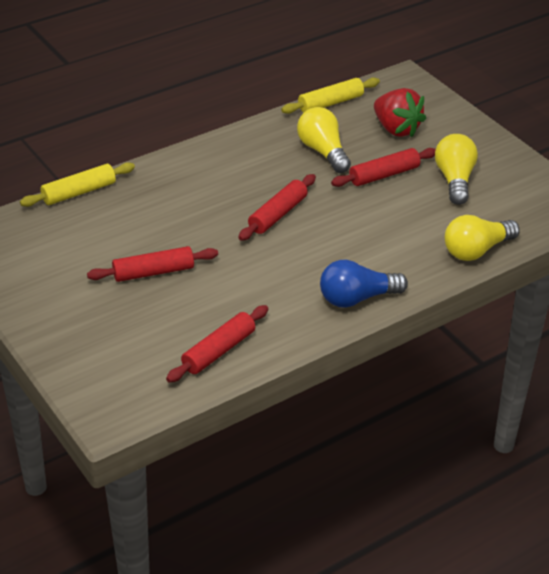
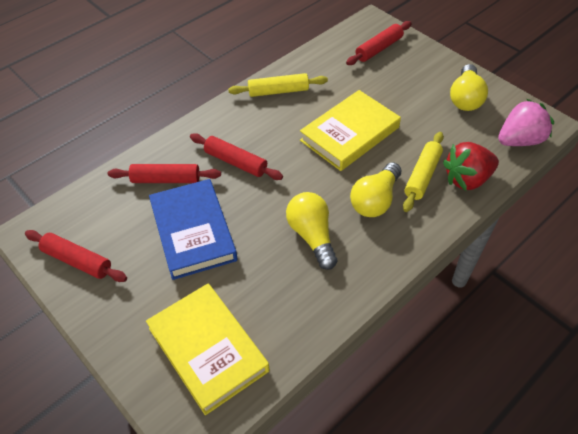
blue book: none = 0 -> [149,179,238,280] = 1
blue light bulb: [320,260,408,308] = 1 -> none = 0
pink strawberry: none = 0 -> [498,99,554,146] = 1
yellow book: none = 0 -> [146,284,269,415] [300,90,401,171] = 2

